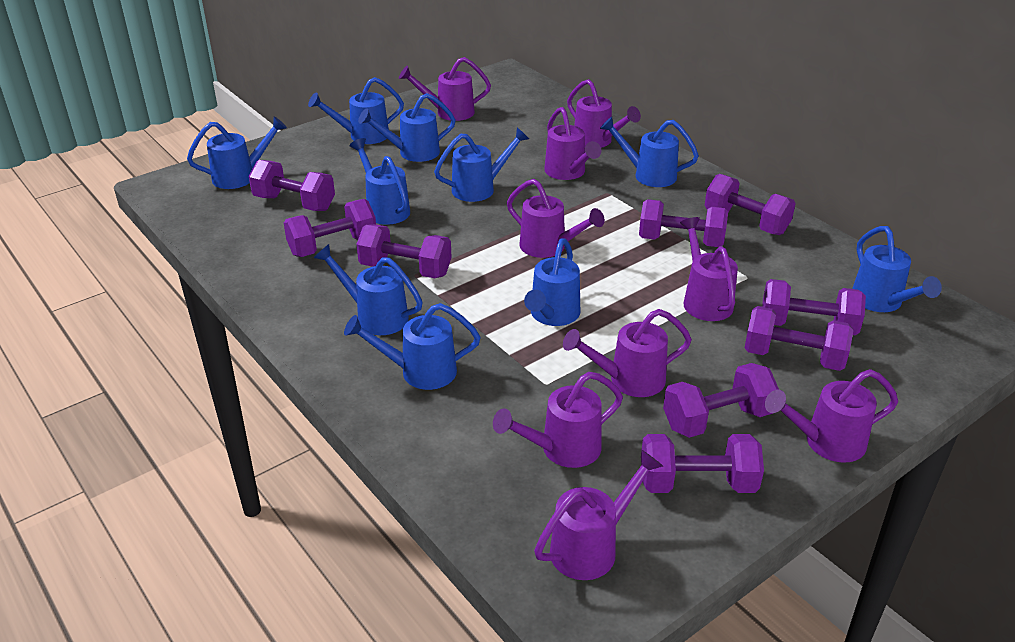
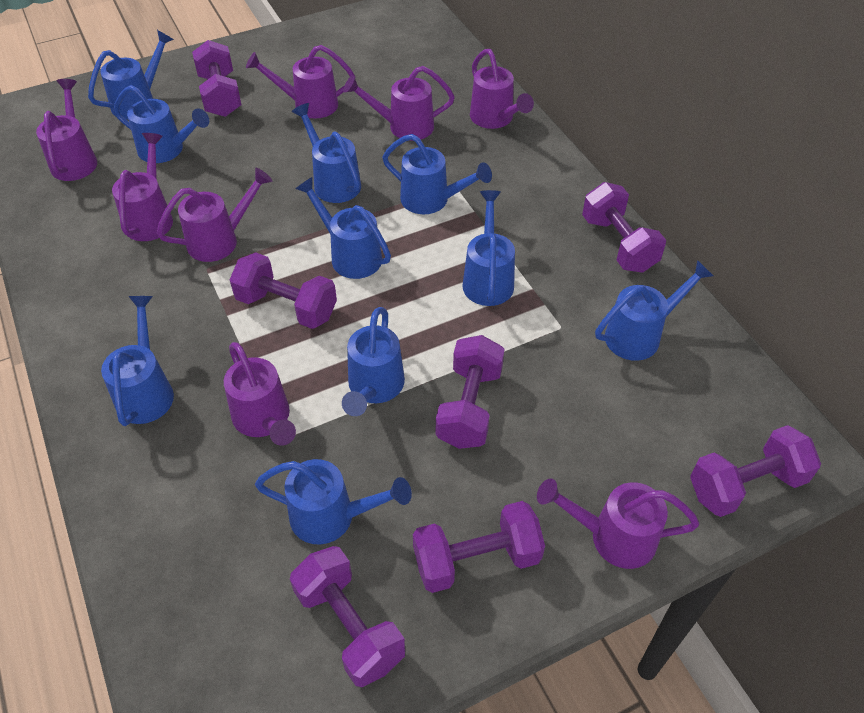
purple dumbbell: [249,160,335,211] [284,199,376,257] [356,224,452,278] [639,199,728,247] [641,434,764,493] [663,363,779,438] [705,174,796,235] [745,306,853,371] [762,279,866,335] = 9 -> [192,40,241,117] [230,252,337,329] [290,546,405,687] [413,501,545,593] [436,335,505,449] [582,182,666,273] [690,425,821,517] = 7
purple watering can: [399,57,491,121] [493,372,623,468] [507,179,605,258] [534,450,663,580] [544,107,601,180] [563,309,692,397] [567,79,641,148] [680,217,738,321] [765,369,898,463] = 9 -> [36,79,97,181] [112,133,173,241] [157,168,272,262] [224,342,296,446] [246,45,355,119] [344,66,455,141] [470,49,534,129] [537,479,699,569] = 8

